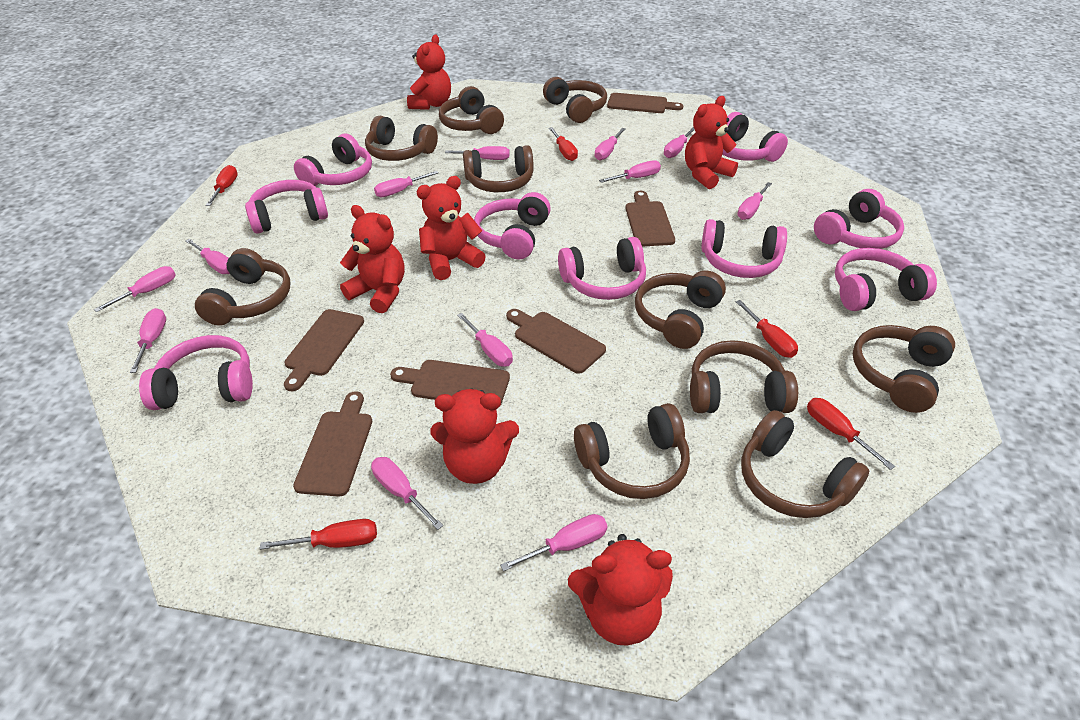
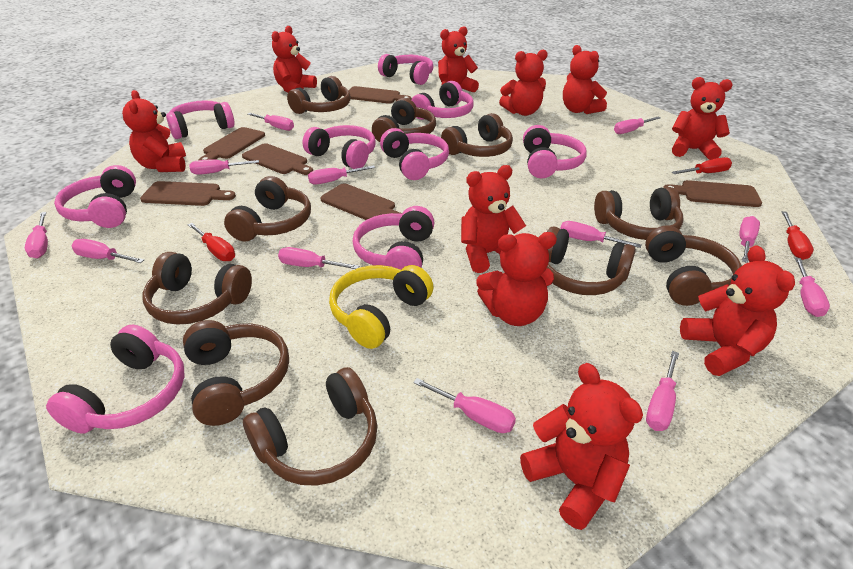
red screwdriver: [205,165,238,206] [260,519,377,550] [549,127,578,161] [736,300,798,358] [807,398,895,470] = 5 -> [187,223,235,261] [672,157,732,174] [781,211,814,260] = 3
red teddy bear: [340,205,405,313] [407,35,451,110] [417,176,486,280] [431,389,519,484] [568,534,673,645] [685,96,738,189] = 6 -> [122,90,186,172] [272,26,317,93] [438,26,479,92] [461,165,526,273] [476,232,557,326] [499,50,548,116] [520,363,643,530] [563,45,607,114] [672,77,733,160] [680,245,795,376] = 10
yellow headphones: none = 0 -> [329,265,434,349] = 1

